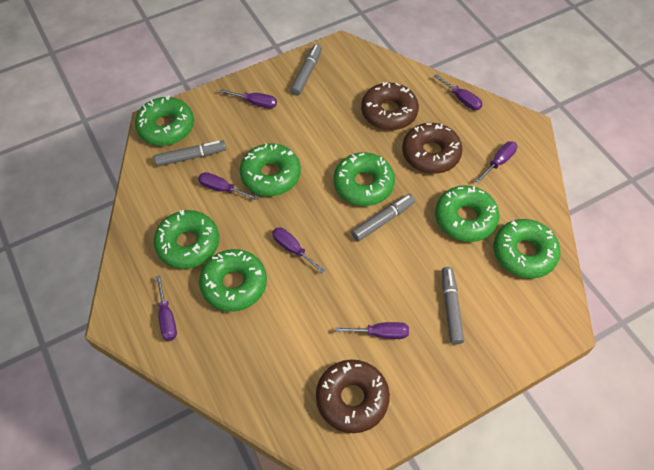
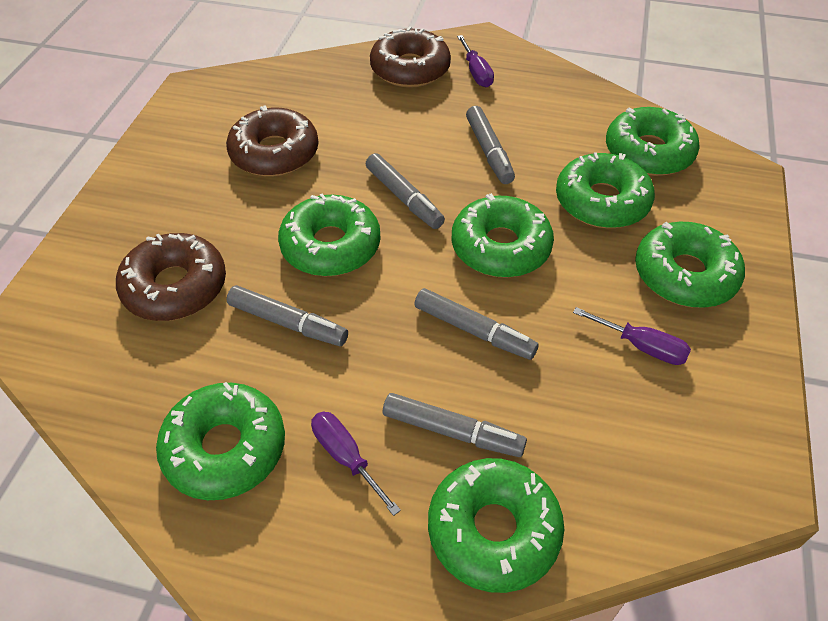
grey marker: [154,141,226,166] [290,44,322,96] [351,194,415,241] [442,267,464,345] = 4 -> [227,285,348,346] [366,153,445,229] [383,393,527,457] [414,288,539,360] [466,106,515,184] = 5
purple screwdriver: [156,275,177,341] [198,172,259,200] [219,89,277,109] [272,227,325,274] [335,322,409,339] [434,74,483,110] [475,141,517,183] = 7 -> [311,412,401,516] [457,35,494,87] [573,307,691,365] = 3

